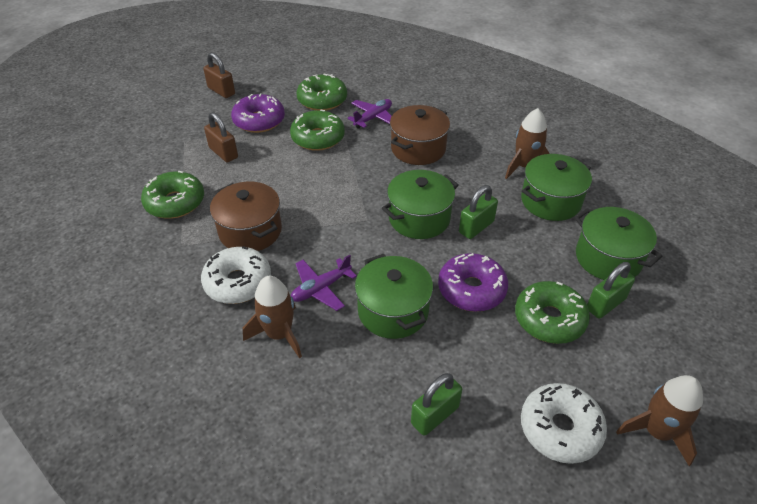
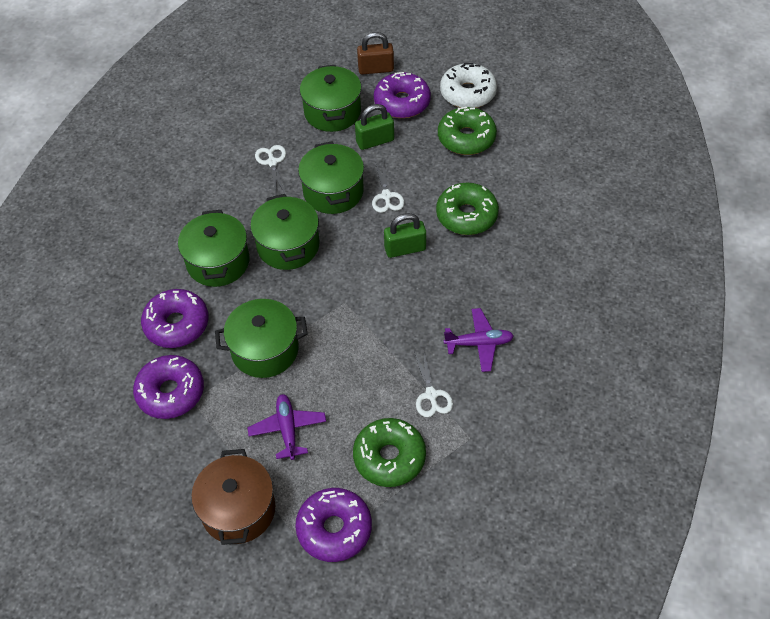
brown padlock: [203,52,235,98] [204,112,238,162] = 2 -> [357,32,394,74] = 1
brown pot: [210,182,282,251] [390,105,450,165] = 2 -> [191,449,275,545] = 1
brown rocket: [243,276,302,358] [505,108,550,179] [616,375,703,466] = 3 -> none = 0
green donut: [141,171,204,219] [290,110,345,151] [296,74,347,111] [515,281,590,344] = 4 -> [353,418,426,487] [436,183,499,235] [438,107,497,155] = 3
green padlock: [411,373,462,436] [459,185,498,239] [587,262,635,319] = 3 -> [355,104,394,150] [384,213,426,258] = 2
green pot: [355,254,433,339] [382,170,459,239] [521,154,592,221] [574,207,663,280] = 4 -> [178,210,250,287] [215,299,308,378] [250,194,320,270] [298,141,364,214] [300,65,362,132] = 5
purple donut: [231,93,285,133] [438,253,508,312] = 2 -> [133,355,204,419] [141,289,209,348] [295,488,372,562] [374,72,431,118] = 4
white donut: [201,246,271,304] [521,383,607,464] = 2 -> [440,63,497,108] = 1
white scissors: none = 0 -> [255,145,286,194] [372,163,405,213] [414,349,453,417] = 3

